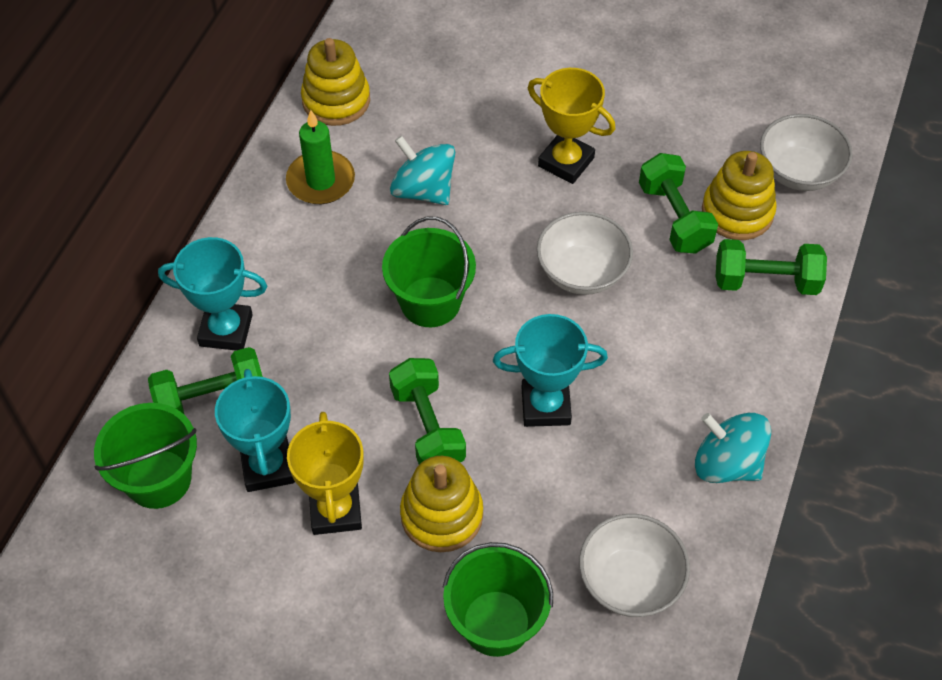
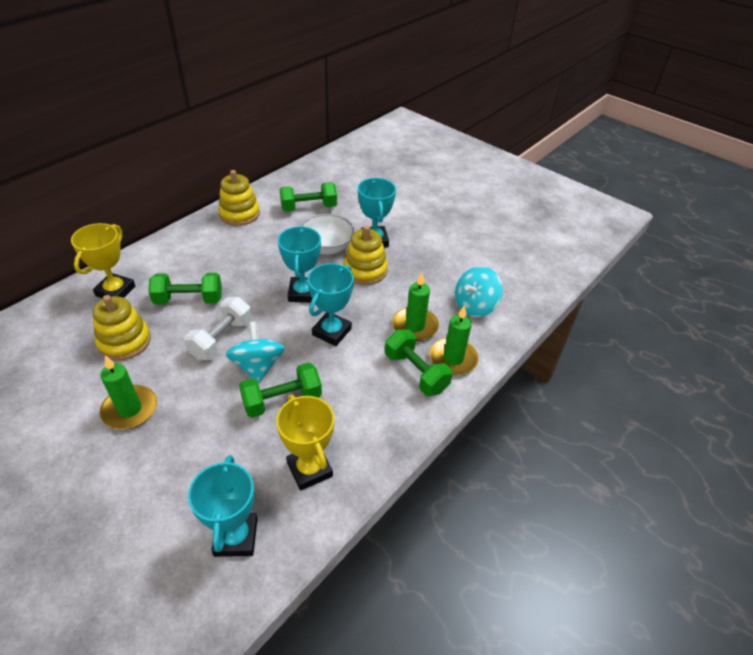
green bucket: [94,403,197,509] [382,217,476,327] [443,542,553,657] = 3 -> none = 0
green candle: [286,110,355,204] = 1 -> [100,355,157,429] [392,273,439,341] [430,305,479,375] = 3
turquoise trophy: [158,237,267,351] [215,369,295,492] [493,314,608,427] = 3 -> [188,455,258,557] [278,226,321,303] [307,263,354,346] [358,178,396,248] = 4
white bowl: [537,212,633,295] [579,514,690,617] [760,114,853,191] = 3 -> [301,214,354,255] = 1
white dumbbell: none = 0 -> [184,297,252,360] = 1

